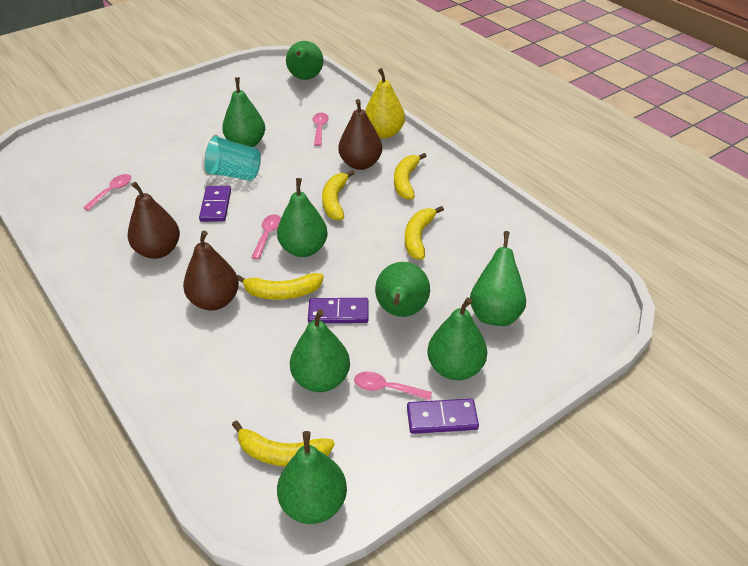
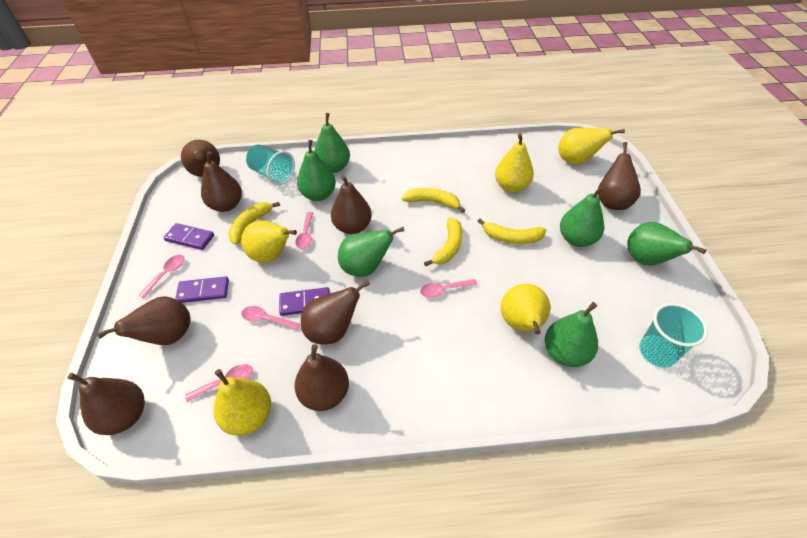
brown pear: [128,182,180,259] [183,231,239,310] [338,99,382,170] = 3 -> [67,373,145,435] [97,296,191,345] [181,140,220,177] [201,151,242,212] [294,344,349,411] [301,280,370,345] [331,175,372,234] [598,142,641,210] = 8
green pear: [222,77,265,147] [277,178,328,257] [277,431,347,524] [286,41,323,80] [290,309,350,392] [375,262,430,317] [428,297,487,380] [470,231,526,326] = 8 -> [297,140,336,201] [314,113,350,173] [338,227,404,277] [545,302,598,367] [560,186,604,247] [627,222,706,265] = 6
pink spoon: [83,174,131,211] [251,214,281,260] [313,113,329,146] [354,371,432,400] = 4 -> [138,255,185,298] [185,364,253,402] [241,306,300,331] [295,212,313,249] [420,279,478,298] = 5
turquoise cup: [202,134,261,181] = 1 -> [246,144,295,185] [639,303,708,368] = 2
yellow banana: [232,421,335,466] [237,273,324,300] [322,170,355,220] [394,153,426,200] [405,206,444,260] = 5 -> [228,202,280,245] [402,188,465,213] [424,217,462,266] [478,219,546,244] = 4
yellow pear: [365,68,405,139] = 1 -> [213,369,271,436] [241,220,297,263] [495,133,534,193] [501,284,550,335] [558,128,625,164] = 5

